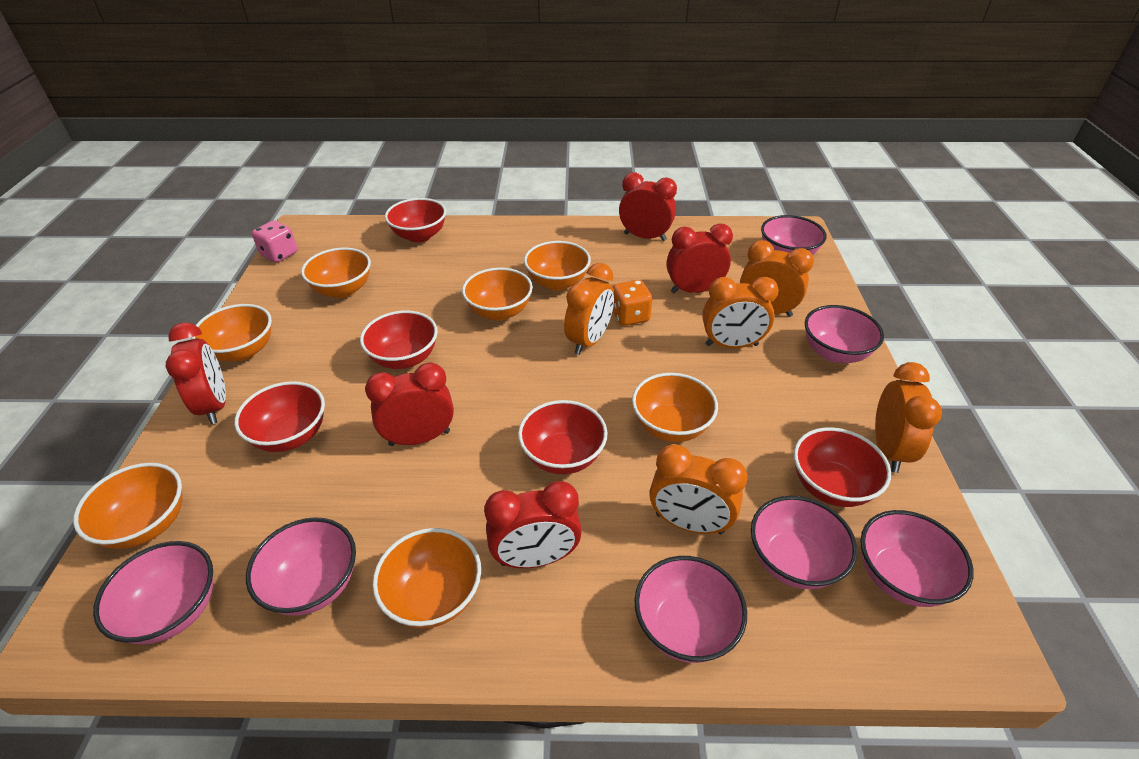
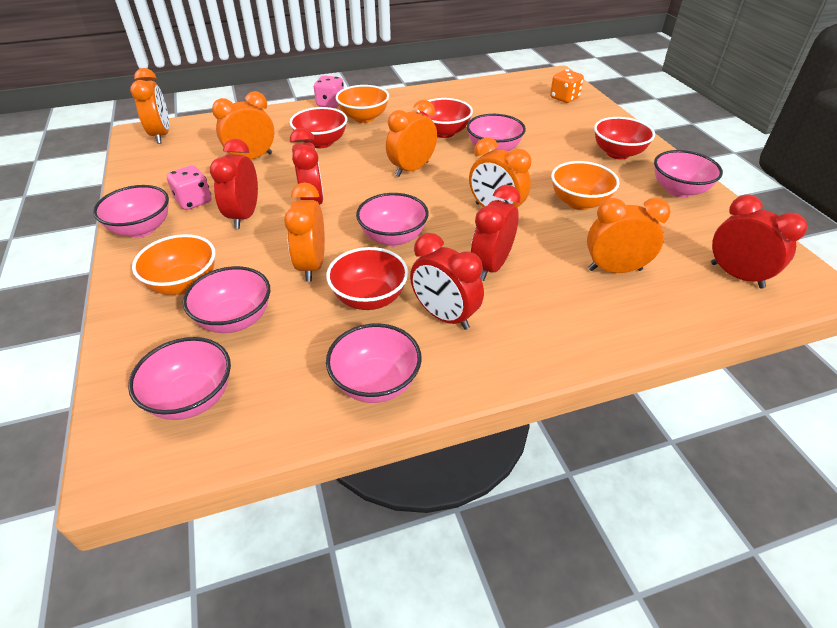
orange bowl: [73,463,182,549] [191,304,272,361] [301,248,371,298] [372,528,481,629] [462,268,533,321] [524,241,591,291] [632,373,718,442] = 7 -> [132,234,215,295] [336,85,389,123] [551,161,620,210] = 3
orange clock: [564,263,614,355] [650,444,747,534] [702,277,779,348] [740,240,814,317] [875,362,942,473] = 5 -> [130,68,169,144] [212,91,274,159] [284,182,325,282] [386,100,437,177] [469,137,531,208] [587,198,671,273] = 6
pink dice: [252,220,298,263] = 1 -> [167,165,212,210] [314,75,344,108] = 2
red bowl: [234,381,325,452] [360,310,438,369] [385,198,446,242] [518,400,607,475] [794,427,891,507] = 5 -> [290,107,347,148] [326,247,408,310] [417,98,473,138] [594,117,655,159] = 4

